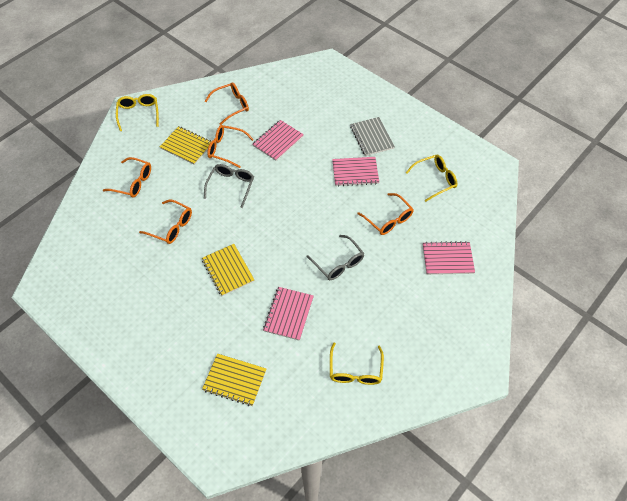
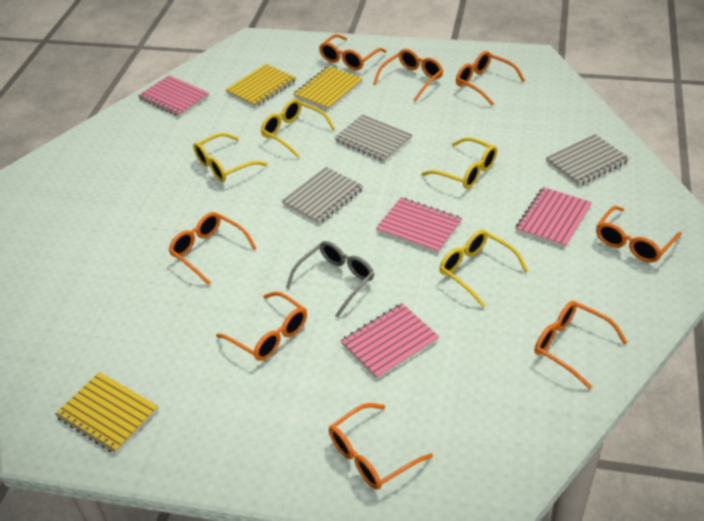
grey glasses: [204,164,254,208] [306,235,365,280] = 2 -> [286,241,374,318] = 1
grey notebook: [350,117,395,156] = 1 -> [282,167,363,224] [334,114,412,162] [546,134,629,186] = 3
orange glasses: [103,157,151,198] [139,200,192,244] [205,82,249,125] [207,125,254,168] [357,193,414,235] = 5 -> [169,212,257,285] [216,291,307,361] [319,34,386,70] [329,403,433,490] [373,49,443,102] [456,51,525,105] [535,301,628,389] [596,206,682,263] = 8
yellow glasses: [116,94,159,131] [330,343,384,385] [406,155,458,202] = 3 -> [193,133,268,182] [261,99,335,157] [421,137,497,189] [439,230,528,307] = 4

